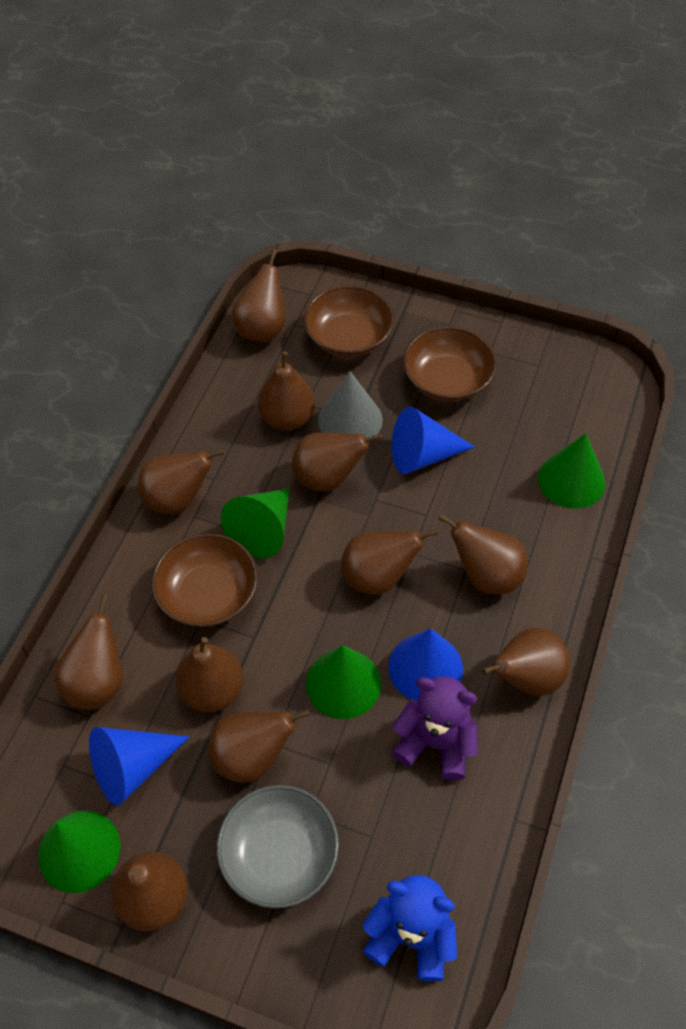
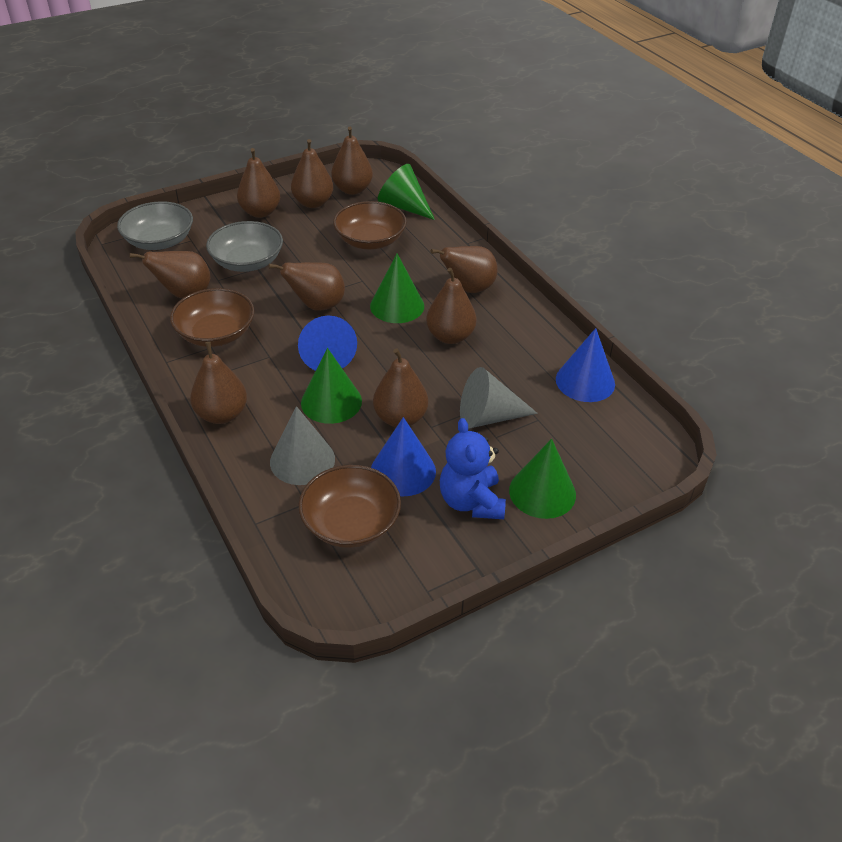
brown pear: [53,595,123,710] [111,852,188,931] [138,449,225,514] [175,637,244,712] [208,709,310,783] [231,249,286,343] [258,352,315,431] [292,433,383,492] [341,528,438,595] [439,514,528,595] [482,628,570,696] = 11 -> [129,251,211,298] [190,342,247,424] [237,148,280,218] [268,262,345,311] [291,139,333,208] [331,127,373,195] [373,348,428,427] [426,268,477,344] [430,246,498,293] = 9
grey bowl: [217,785,339,908] = 1 -> [117,201,193,250] [206,221,283,272] = 2
grey cone: [318,371,383,438] = 1 -> [270,406,335,485] [460,367,538,429] = 2
purple teddy bear: [392,676,478,781] = 1 -> none = 0

